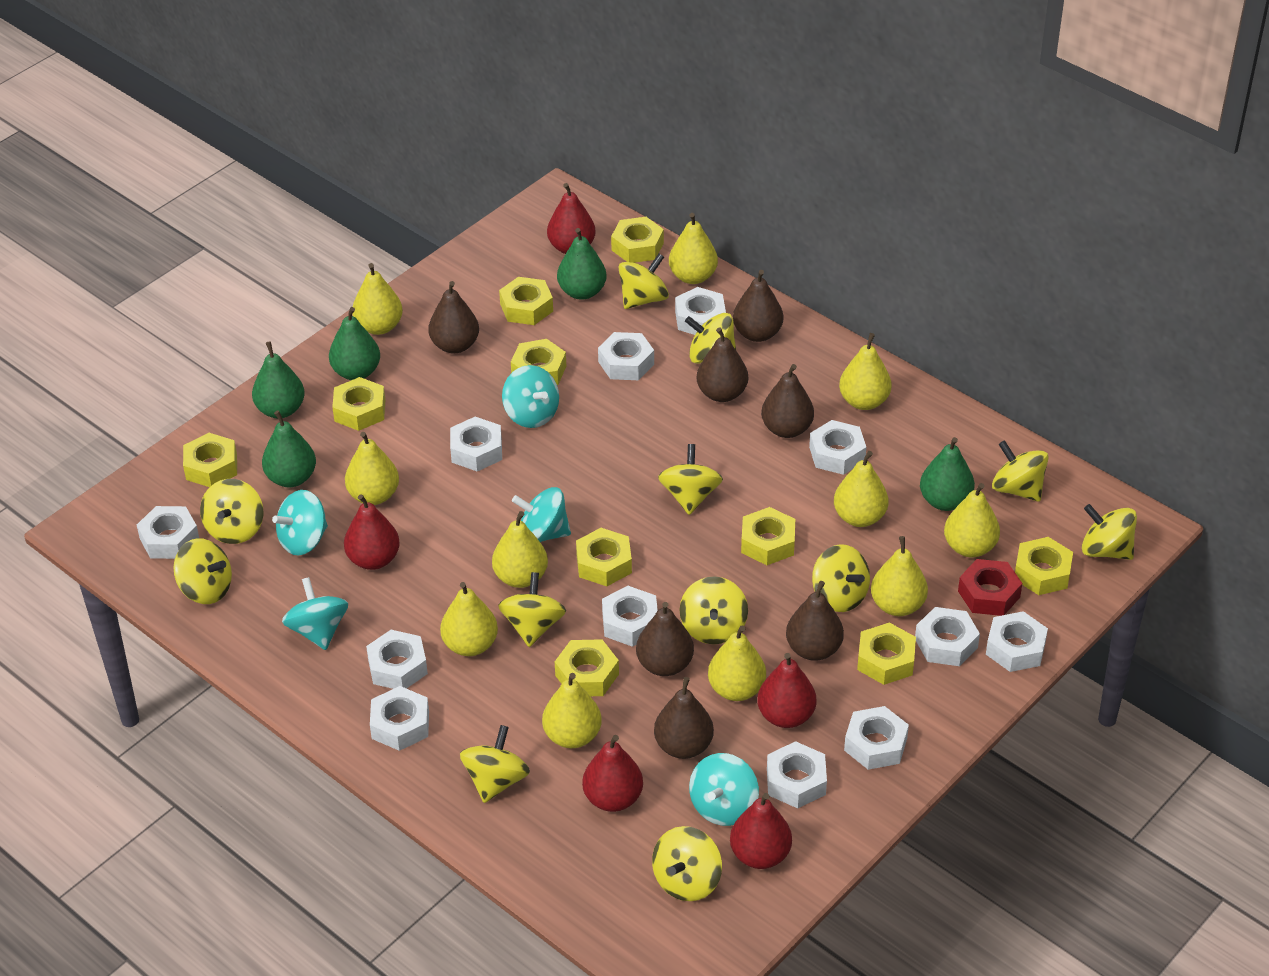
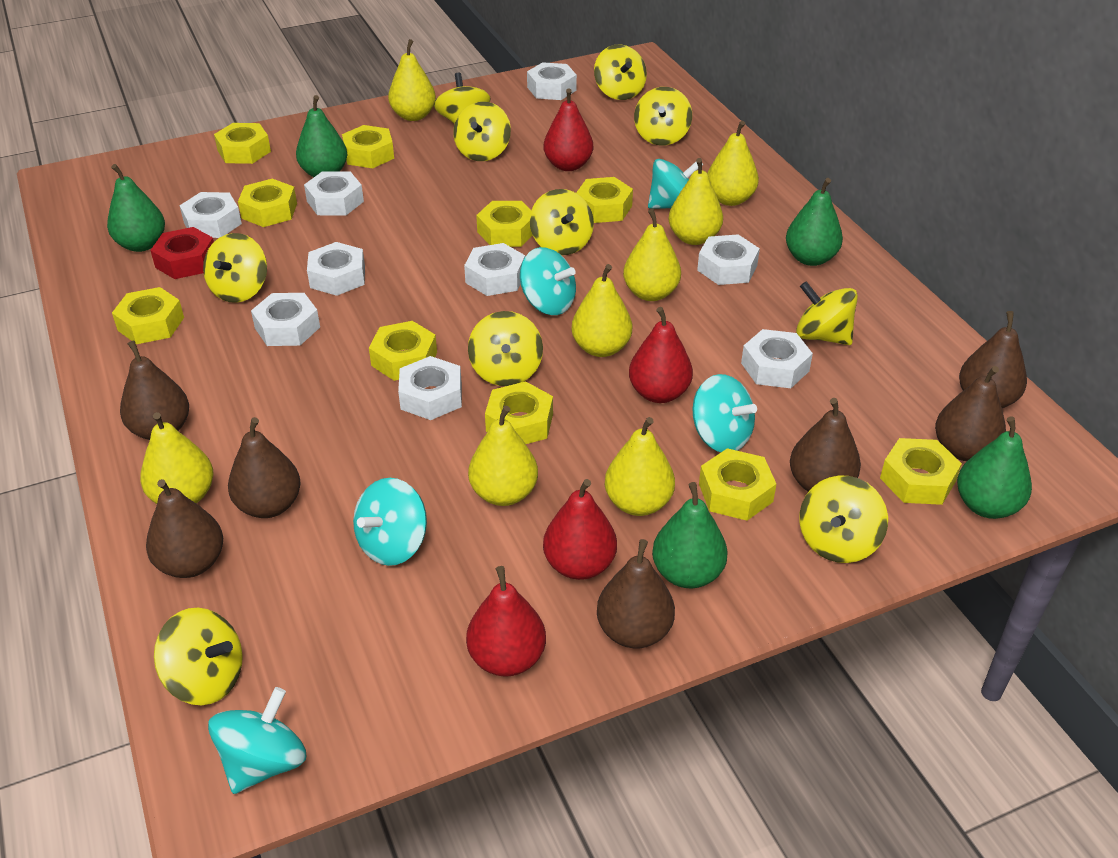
red pear: [344,494,400,570] [547,183,596,254] [582,735,643,812] [730,793,792,869] [757,653,816,728] = 5 -> [466,566,546,677] [543,479,617,580] [544,88,593,171] [629,307,693,403] = 4
white nut: [137,506,199,559] [366,630,428,689] [370,686,429,751] [450,416,502,471] [598,332,654,380] [602,586,658,647] [675,287,726,335] [767,741,827,808] [809,420,866,475] [844,706,909,770] [915,607,980,666] [986,611,1048,672] = 12 -> [179,192,242,238] [251,293,320,346] [304,171,364,215] [307,242,365,296] [398,356,462,420] [464,243,525,296] [527,62,577,100] [697,234,760,285] [741,329,813,388] = 9
yellow pear: [345,432,399,505] [352,263,403,335] [440,582,498,656] [492,511,548,588] [542,673,602,748] [669,213,718,284] [708,625,766,701] [834,451,889,527] [839,333,892,410] [871,536,928,616] [944,483,1000,558] = 11 -> [140,412,214,504] [388,39,436,121] [468,406,538,506] [571,264,632,357] [605,417,675,516] [623,209,681,301] [668,158,723,245] [707,121,759,206] = 8
yellow spinning top: [173,538,232,604] [200,479,263,544] [460,725,530,803] [498,572,566,647] [618,254,669,309] [652,826,722,901] [658,444,723,515] [680,576,748,644] [685,313,736,364] [812,544,870,612] [992,440,1049,502] [1082,504,1137,560] = 12 -> [154,608,243,705] [203,233,267,303] [434,73,491,124] [453,102,511,161] [468,311,543,386] [530,189,594,255] [594,45,647,100] [634,87,692,145] [796,281,858,345] [799,476,888,563] = 10

